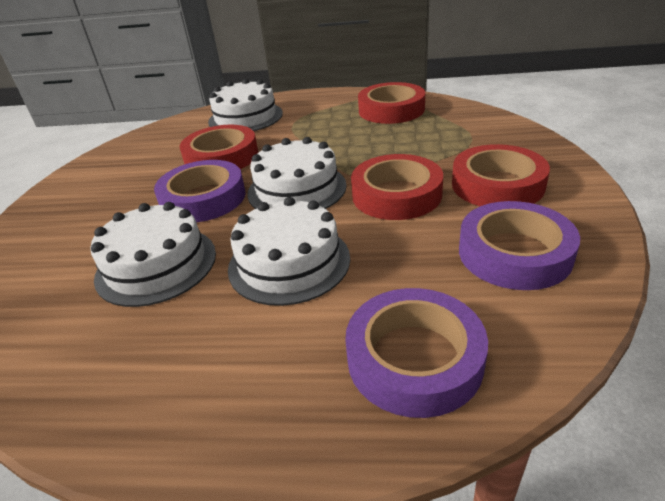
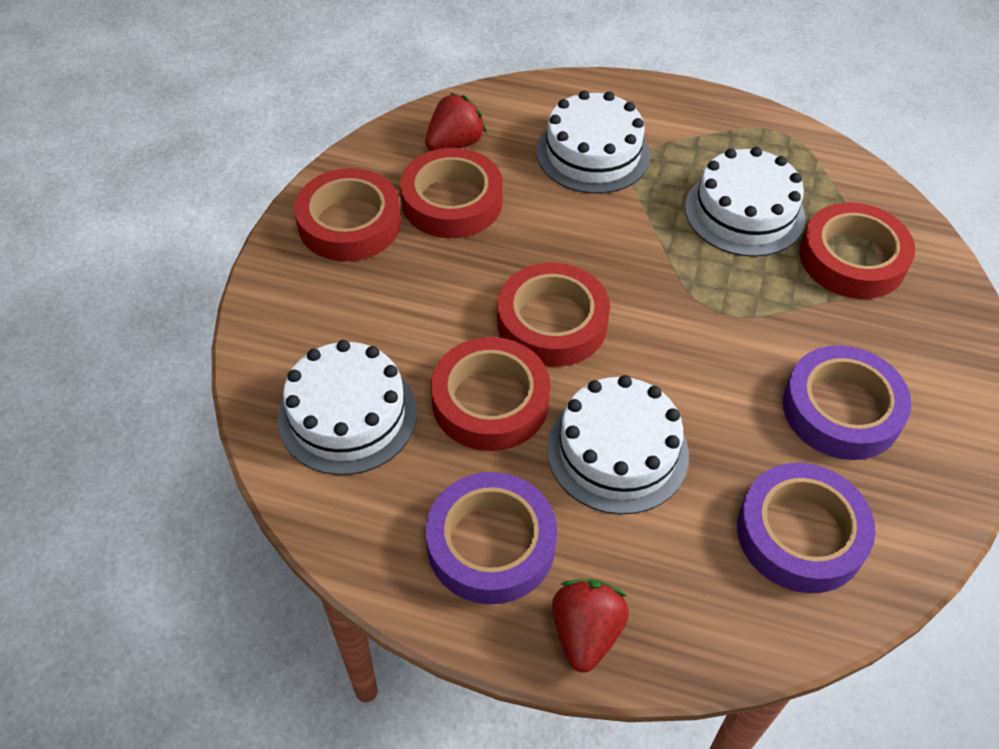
red strawberry: none = 0 -> [425,92,487,151] [552,579,629,673] = 2
red tape: [180,125,258,169] [351,154,443,220] [358,82,425,124] [452,144,550,206] = 4 -> [294,168,401,262] [400,148,503,238] [431,337,550,451] [497,263,610,367] [800,203,915,299] = 5

